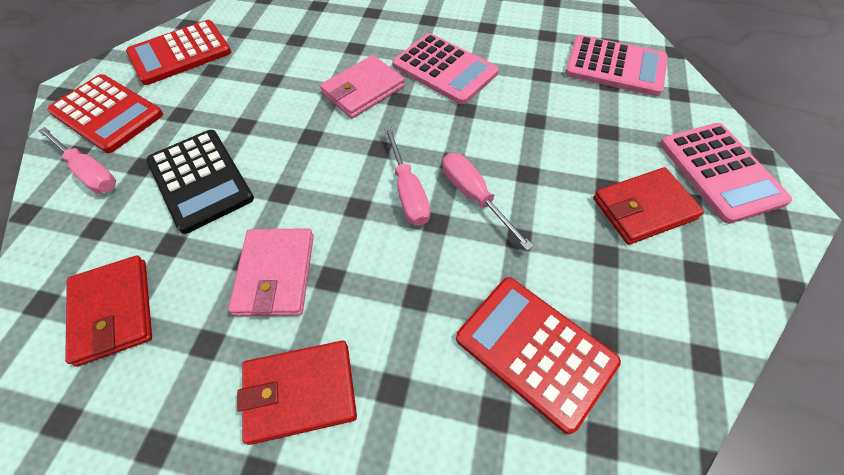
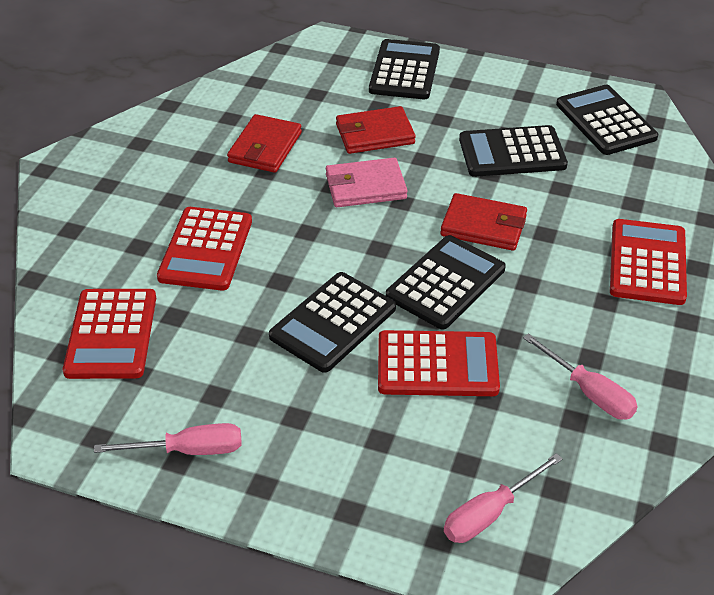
black calculator: [146,130,254,234] = 1 -> [269,272,396,373] [369,39,440,99] [386,235,506,330] [459,125,568,177] [556,85,658,155] = 5
pink calculator: [392,33,499,105] [565,35,668,96] [660,123,792,224] = 3 -> none = 0
pink wallet: [228,228,314,316] [320,55,405,118] = 2 -> [326,158,408,207] = 1
red calculator: [47,74,163,153] [126,20,231,85] [456,277,621,434] = 3 -> [63,289,156,379] [157,207,252,291] [378,330,500,396] [610,219,687,305] = 4

